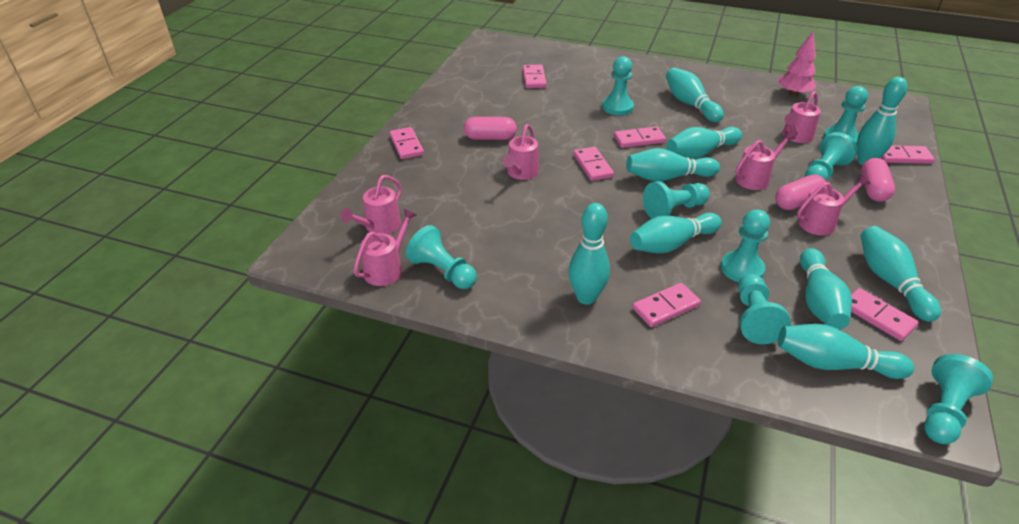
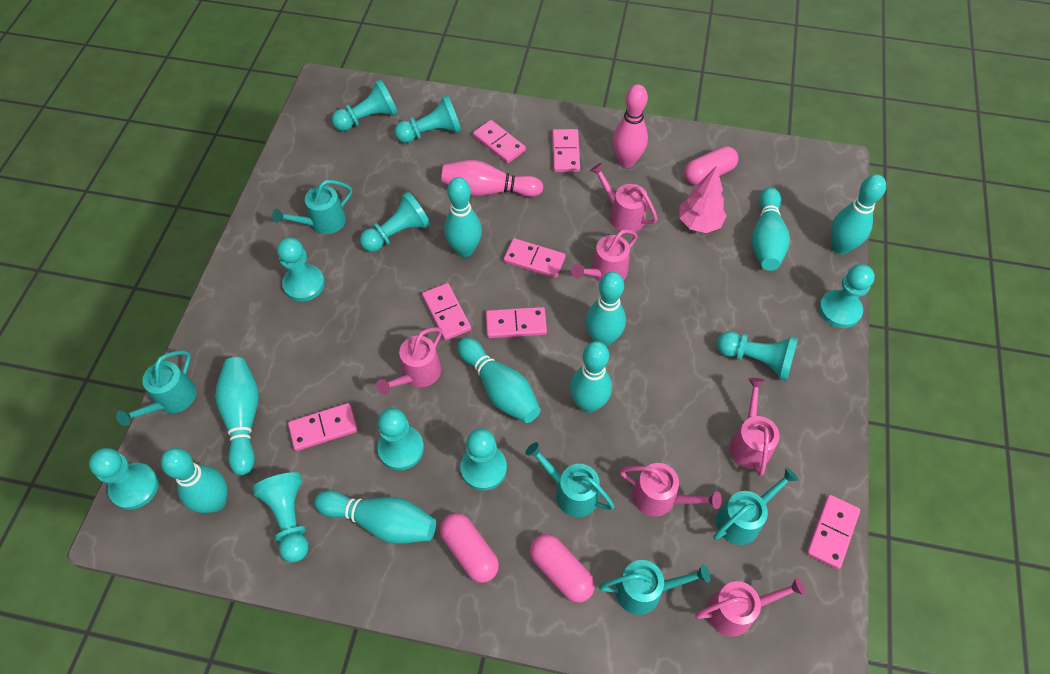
pink bowling pin: none = 0 -> [441,160,544,197] [613,84,648,168] = 2
turquoise pawn: [406,225,477,289] [602,56,634,115] [643,181,710,219] [721,209,770,282] [738,274,791,344] [805,132,858,180] [823,86,868,145] [924,354,993,444] = 8 -> [89,448,159,510] [252,472,309,563] [277,238,325,302] [332,79,398,131] [360,192,430,252] [377,408,424,470] [394,95,461,143] [460,428,507,491] [717,331,798,381] [819,264,875,328] = 10
turquoise watering can: none = 0 -> [116,350,196,426] [272,180,352,234] [525,442,615,517] [599,560,710,615] [713,467,799,545] = 5

